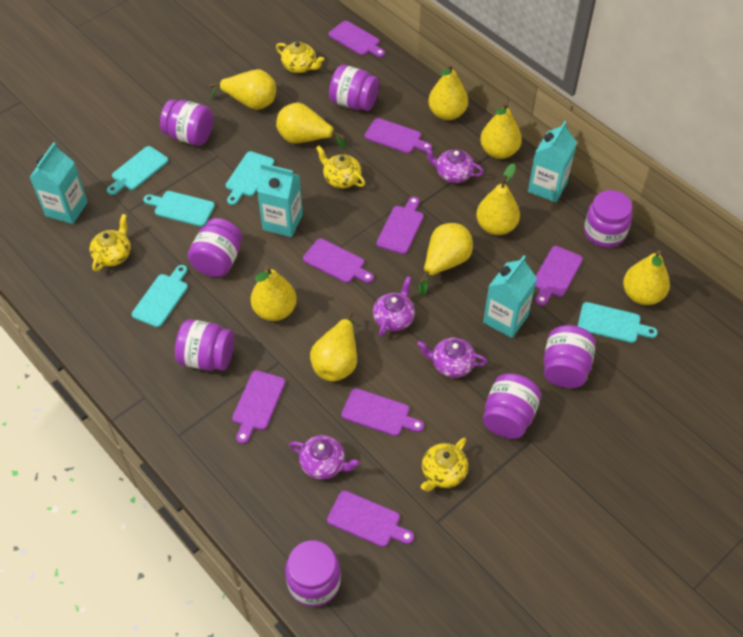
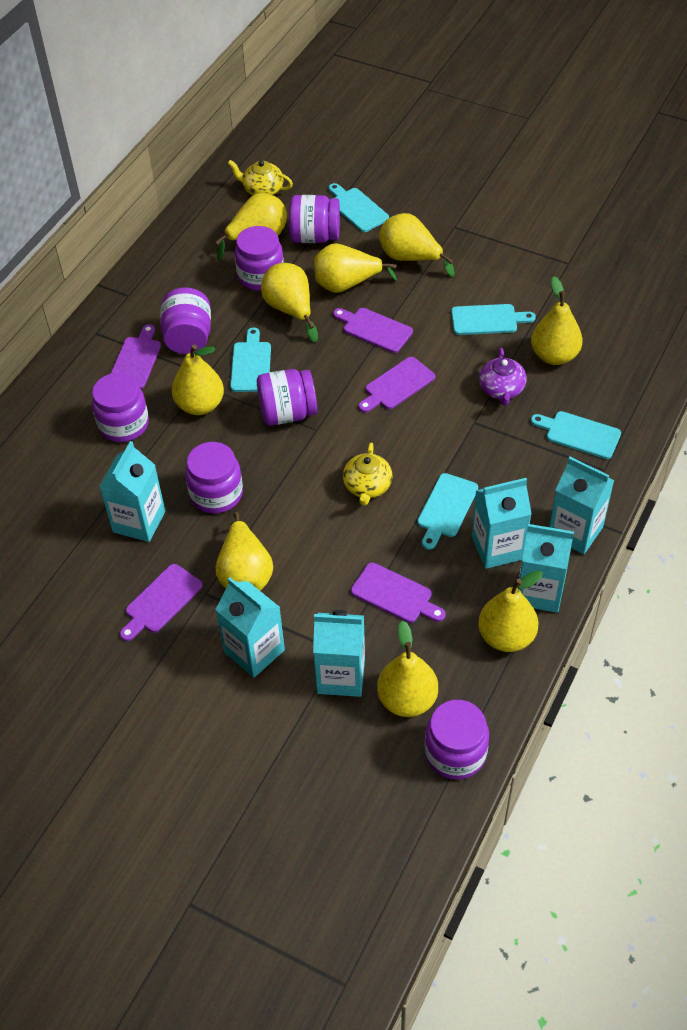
purple cutting board: [232,371,286,444] [303,238,374,283] [327,491,414,547] [329,21,385,57] [341,388,424,436] [365,118,432,153] [377,197,424,254] [535,246,583,306] = 8 -> [110,324,161,389] [120,564,203,641] [333,308,413,353] [351,563,446,623] [358,357,435,413] = 5
purple jar: [160,99,213,146] [175,319,234,371] [188,218,242,277] [285,540,341,607] [329,65,379,111] [483,373,541,439] [544,325,596,388] [584,190,632,248] = 8 -> [92,373,149,442] [160,287,211,354] [185,442,243,514] [235,226,284,291] [257,369,317,426] [289,195,340,243] [424,700,489,780] = 7
purple teapot: [289,435,360,480] [373,276,415,337] [417,338,487,378] [424,147,484,183] = 4 -> [479,348,527,406] = 1
turquoise carton: [29,142,88,224] [257,163,303,237] [483,255,537,338] [528,121,577,202] = 4 -> [99,441,165,542] [215,577,285,678] [313,610,365,697] [472,478,532,569] [518,524,574,613] [549,457,614,554] = 6
yellow teapot: [90,214,131,272] [276,42,324,73] [316,146,365,188] [421,438,468,491] = 4 -> [228,160,293,196] [343,443,392,506] = 2

